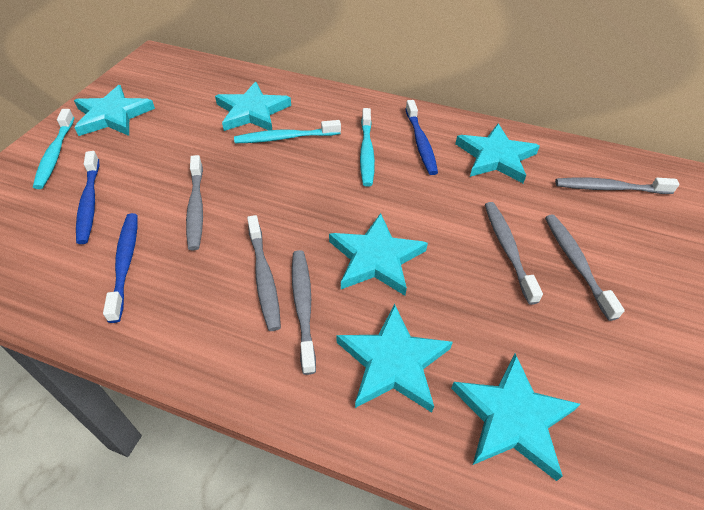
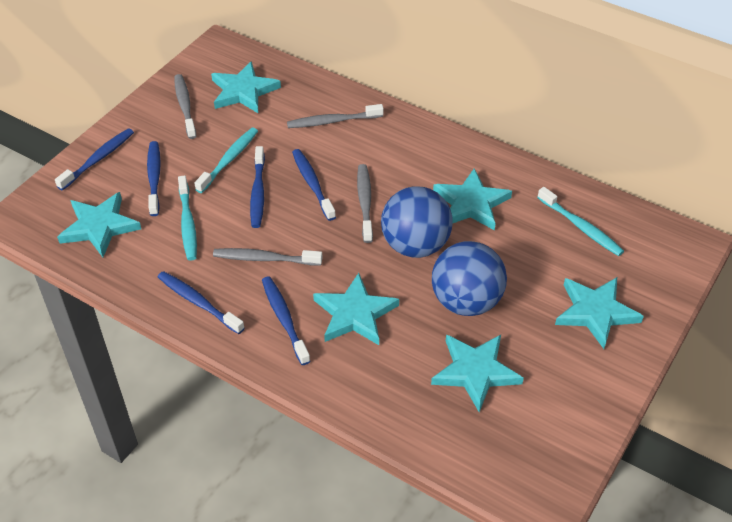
blue ball: none = 0 -> [381,186,453,258] [432,241,507,316] = 2
blue toothbrush: [76,151,99,244] [103,213,138,323] [405,100,438,175] = 3 -> [55,128,134,191] [147,141,161,216] [158,271,245,334] [250,146,265,228] [262,276,311,365] [292,149,336,221] = 6
grey toothbrush: [186,155,203,251] [247,215,281,331] [292,250,316,375] [485,202,543,305] [545,215,625,321] [555,177,679,194] = 6 -> [174,74,197,139] [213,248,323,266] [287,104,384,128] [357,164,373,243] = 4

